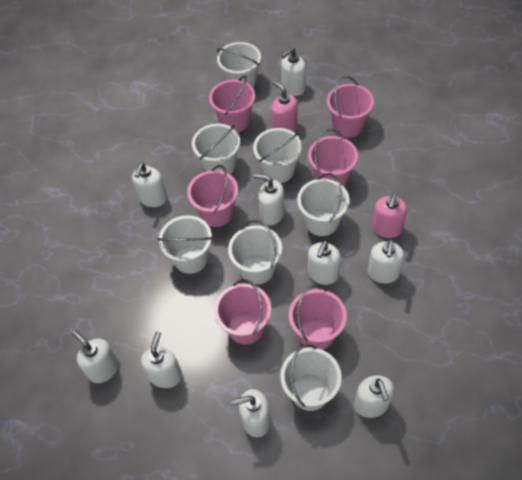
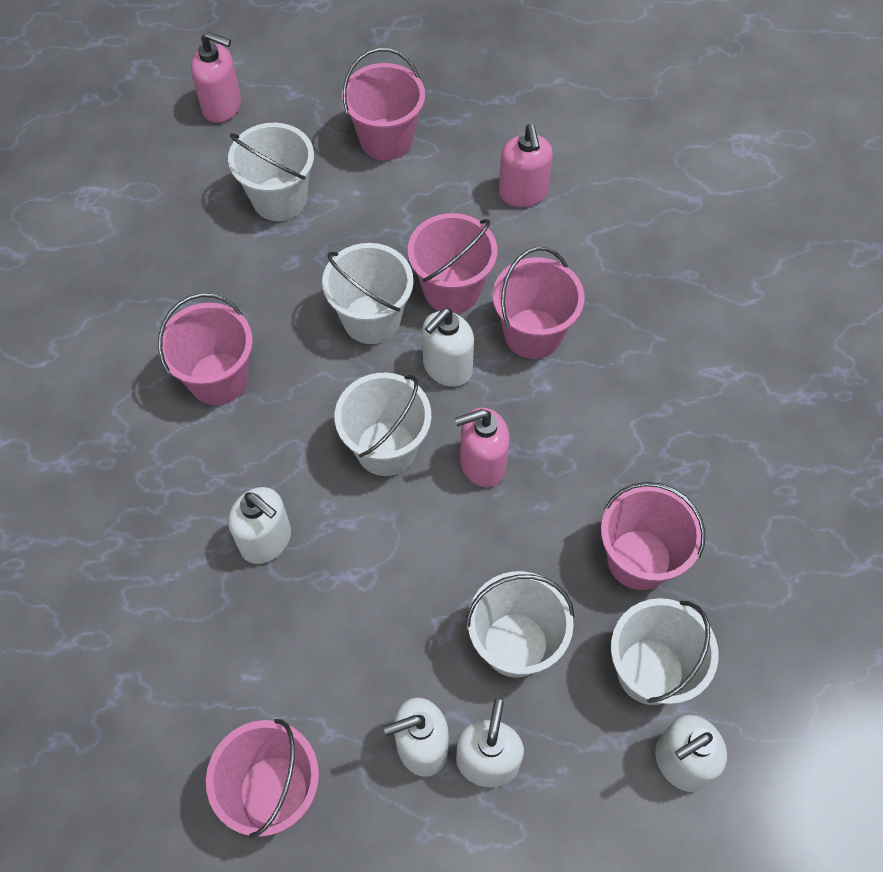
pink soap dispenser: [271,80,297,132] [372,192,407,238] = 2 -> [191,32,241,123] [455,407,510,487] [499,124,553,207] = 3
white bucket: [157,215,213,274] [192,124,240,174] [217,42,261,88] [228,220,282,285] [253,128,302,183] [280,344,342,411] [297,173,350,236] = 7 -> [228,123,314,221] [322,243,413,344] [335,373,431,476] [466,571,575,677] [611,598,719,705] = 5
white soap dispenser: [72,330,119,383] [132,162,167,207] [141,331,182,388] [231,389,271,438] [254,174,285,225] [281,47,306,96] [308,240,341,285] [354,375,394,418] [368,239,404,284] = 9 -> [228,487,291,564] [383,698,449,777] [422,308,474,387] [456,699,524,787] [655,715,727,792] = 5

